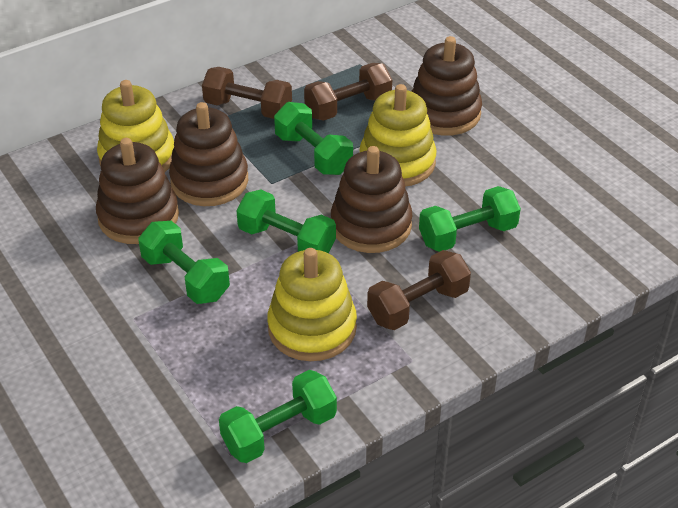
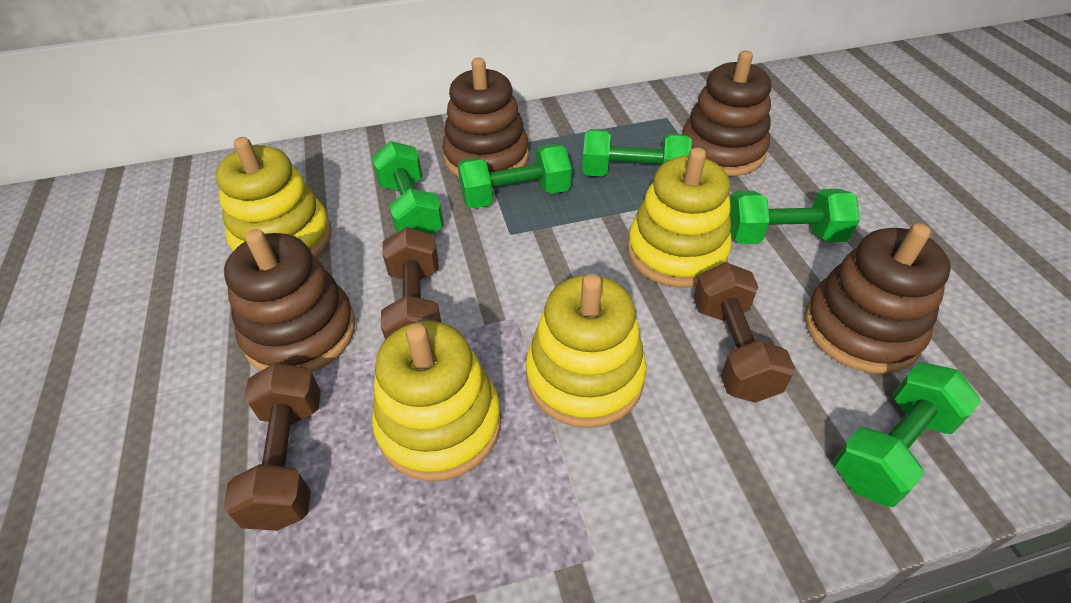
yellow stacking toy: [97,80,174,172] [267,248,357,361] [359,84,437,187] = 3 -> [216,137,332,257] [372,321,501,481] [526,274,646,428] [627,148,732,288] = 4

